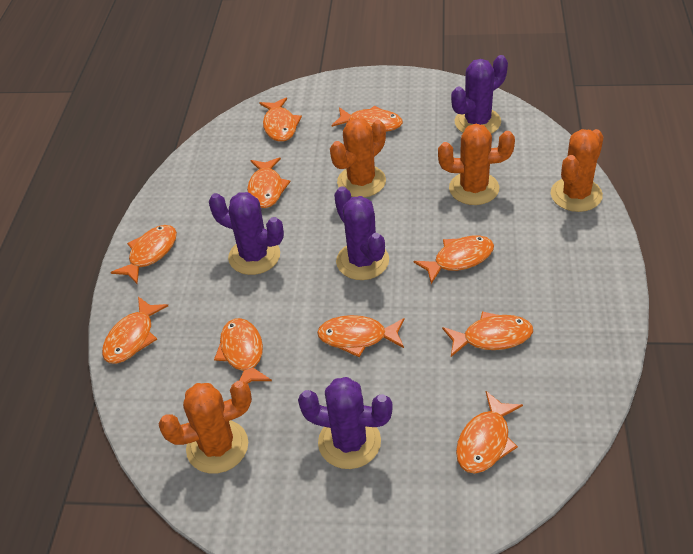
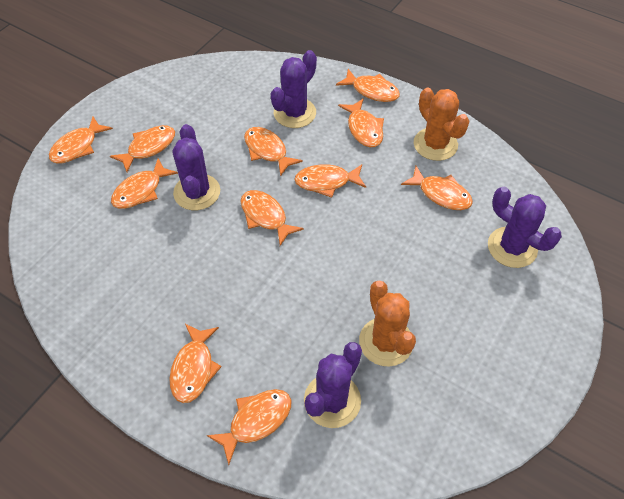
orange cactus: [159,381,252,474] [330,118,386,197] [438,124,515,205] [551,129,604,212] = 4 -> [359,280,416,367] [414,88,470,161] = 2
orange fish: [102,297,168,364] [111,225,177,284] [214,318,272,384] [247,157,291,208] [259,97,302,142] [317,315,404,357] [331,106,403,132] [413,236,494,284] [442,311,533,357] [456,391,523,473] = 10 -> [49,116,113,164] [110,125,175,172] [111,158,178,209] [169,324,222,403] [207,389,291,465] [240,190,304,246] [244,127,303,176] [294,164,366,198] [336,69,400,102] [338,98,384,148] [401,166,473,210] = 11

